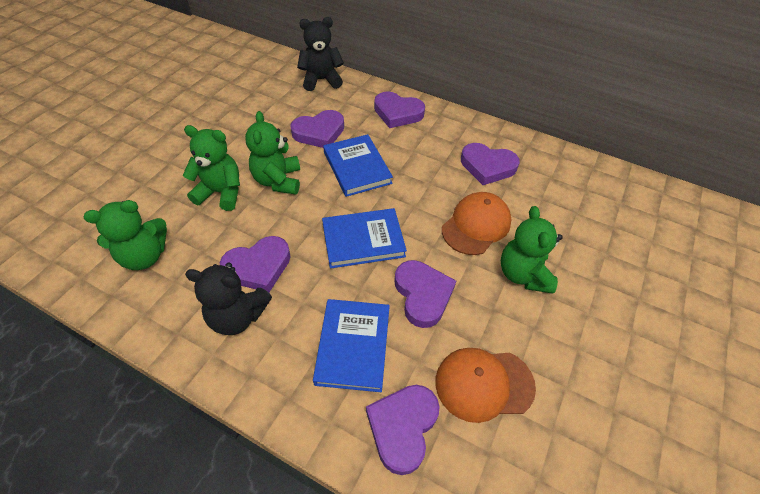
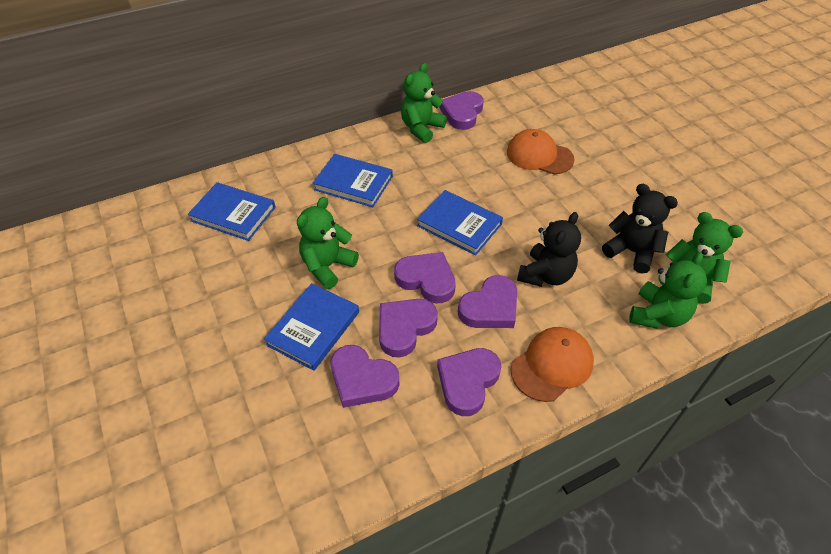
blue book: [313,299,390,392] [322,208,407,269] [323,134,393,197] = 3 -> [188,182,276,241] [264,283,359,371] [313,154,393,207] [417,190,503,256] = 4

